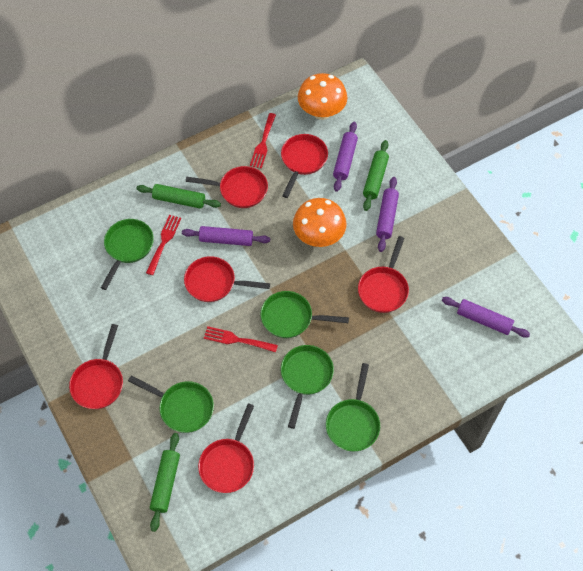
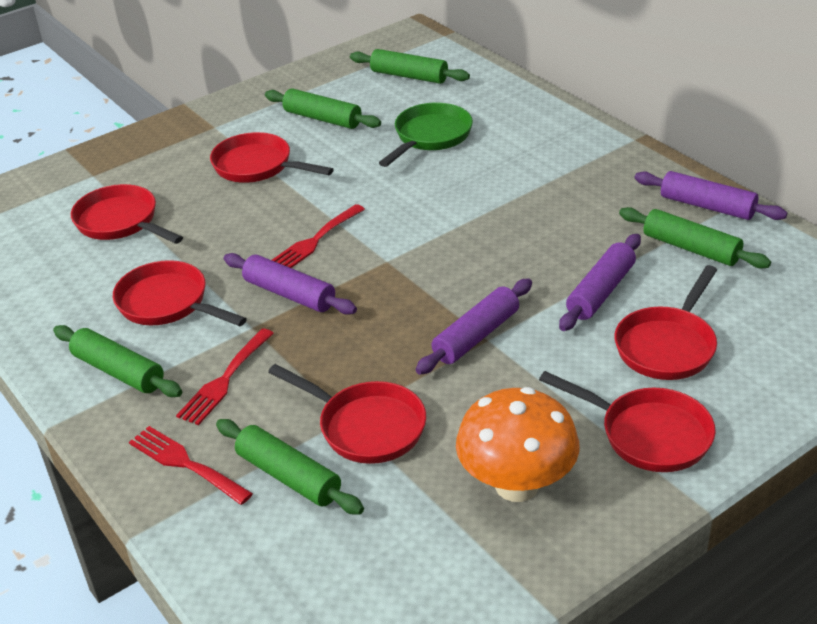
green pan: [101,219,154,290] [128,375,214,433] [260,291,349,338] [281,345,334,429] [326,363,380,451] = 5 -> [379,102,473,167] = 1
green rolling pin: [137,184,221,209] [150,433,180,532] [363,140,389,211] = 3 -> [53,325,182,397] [216,419,364,515] [265,88,381,129] [350,49,470,84] [619,207,771,269] = 5
orange mushroom: [293,198,346,247] [298,73,347,120] = 2 -> [456,387,580,502] = 1

